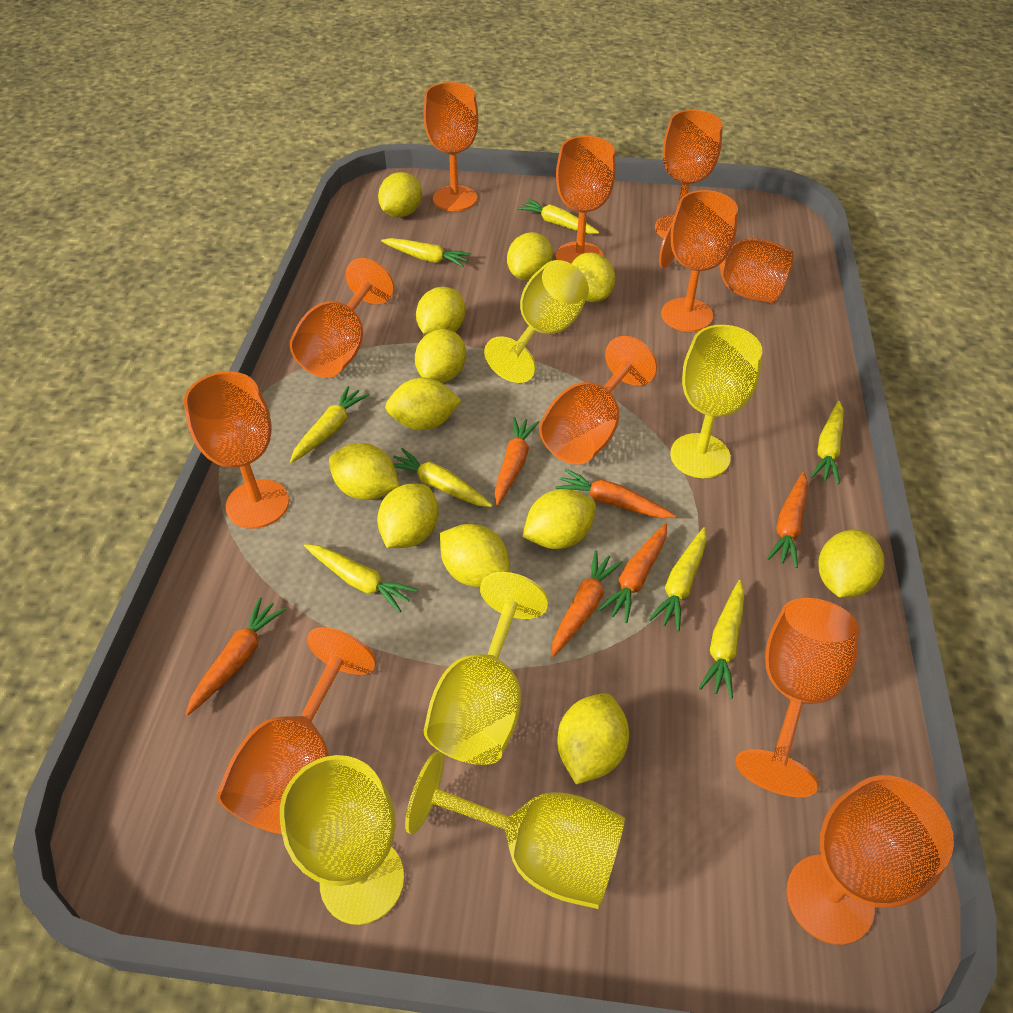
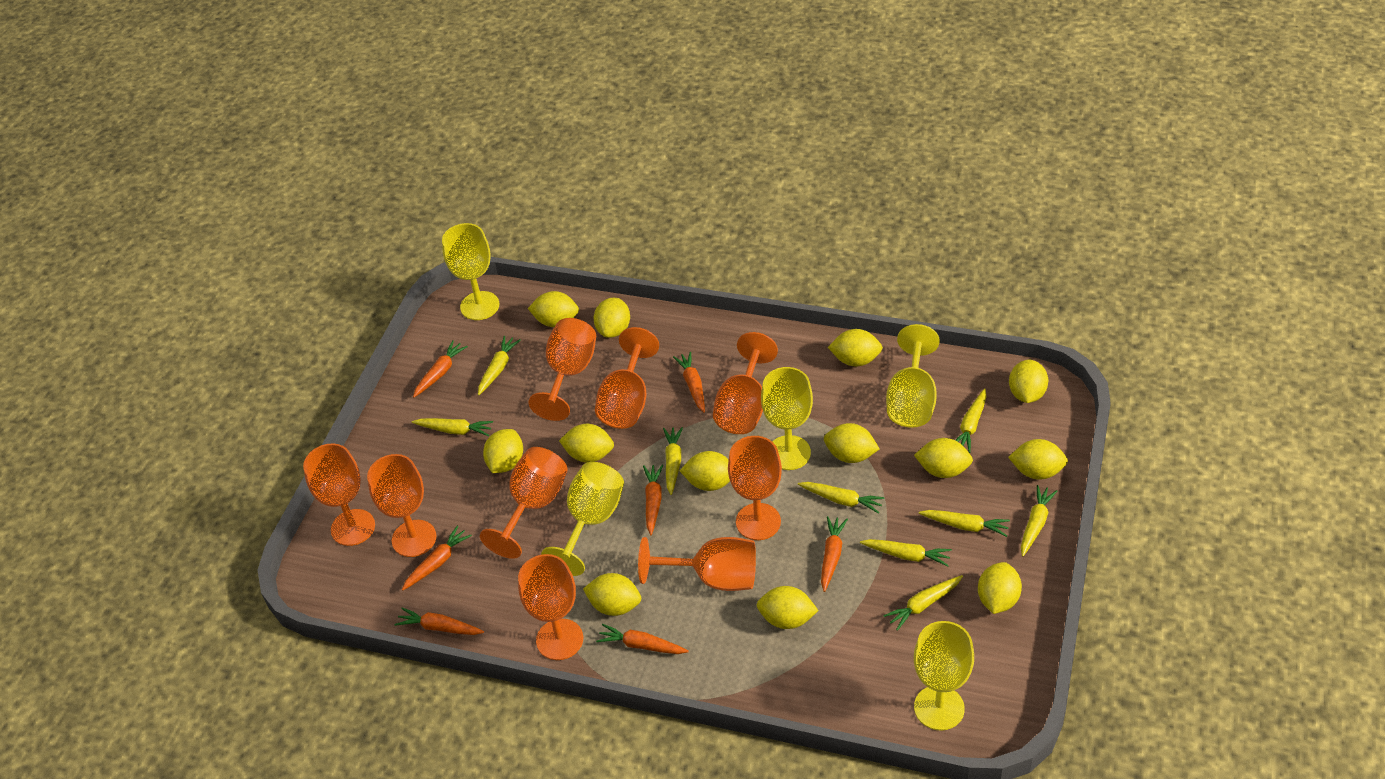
orange carrot: [186,597,286,716] [495,417,539,505] [551,550,623,657] [555,468,676,518] [598,523,667,623] [767,472,808,568] = 6 -> [394,607,484,635] [402,526,472,591] [413,341,468,397] [596,624,689,654] [643,465,663,535] [673,352,705,413] [821,516,848,592] = 7
orange goblet: [184,371,289,529] [217,627,376,834] [290,258,394,378] [424,82,478,211] [539,336,657,465] [556,136,616,264] [655,110,723,238] [659,223,794,303] [661,190,738,332] [735,598,859,797] [787,775,954,945] = 11 -> [303,443,375,546] [367,454,436,557] [480,447,568,559] [518,554,583,660] [529,318,596,421] [595,327,659,429] [638,537,756,591] [713,332,778,434] [728,436,782,540] = 9
yellow carrot: [290,386,369,463] [304,544,418,613] [381,238,471,267] [393,448,493,507] [517,198,599,234] [649,527,707,632] [699,580,745,699] [811,401,844,484] = 8 -> [412,418,493,436] [478,336,521,395] [663,427,683,495] [798,482,885,514] [860,539,952,567] [883,575,963,631] [919,510,1010,537] [955,388,987,453] [1021,485,1057,557] = 9
yellow lemon: [329,443,399,500] [377,484,438,548] [378,172,422,217] [385,378,462,430] [415,329,466,383] [416,287,466,335] [440,524,510,587] [507,232,553,281] [522,489,596,549] [557,693,629,784] [572,252,615,302] [819,530,884,598] = 12 -> [483,429,523,473] [528,291,579,327] [559,424,614,463] [583,573,641,616] [594,298,630,338] [680,451,730,491] [757,586,819,629] [824,423,880,463] [828,329,883,367] [914,438,973,478] [978,562,1022,614] [1008,439,1068,480] [1009,360,1048,403] = 13

